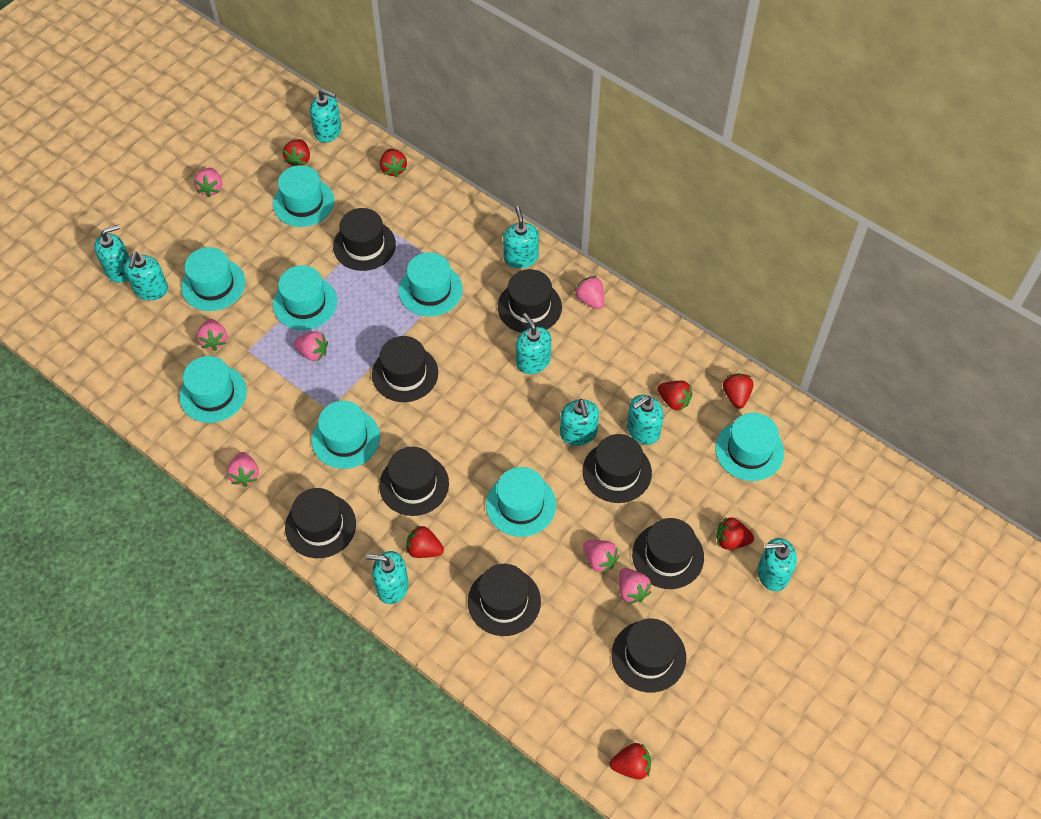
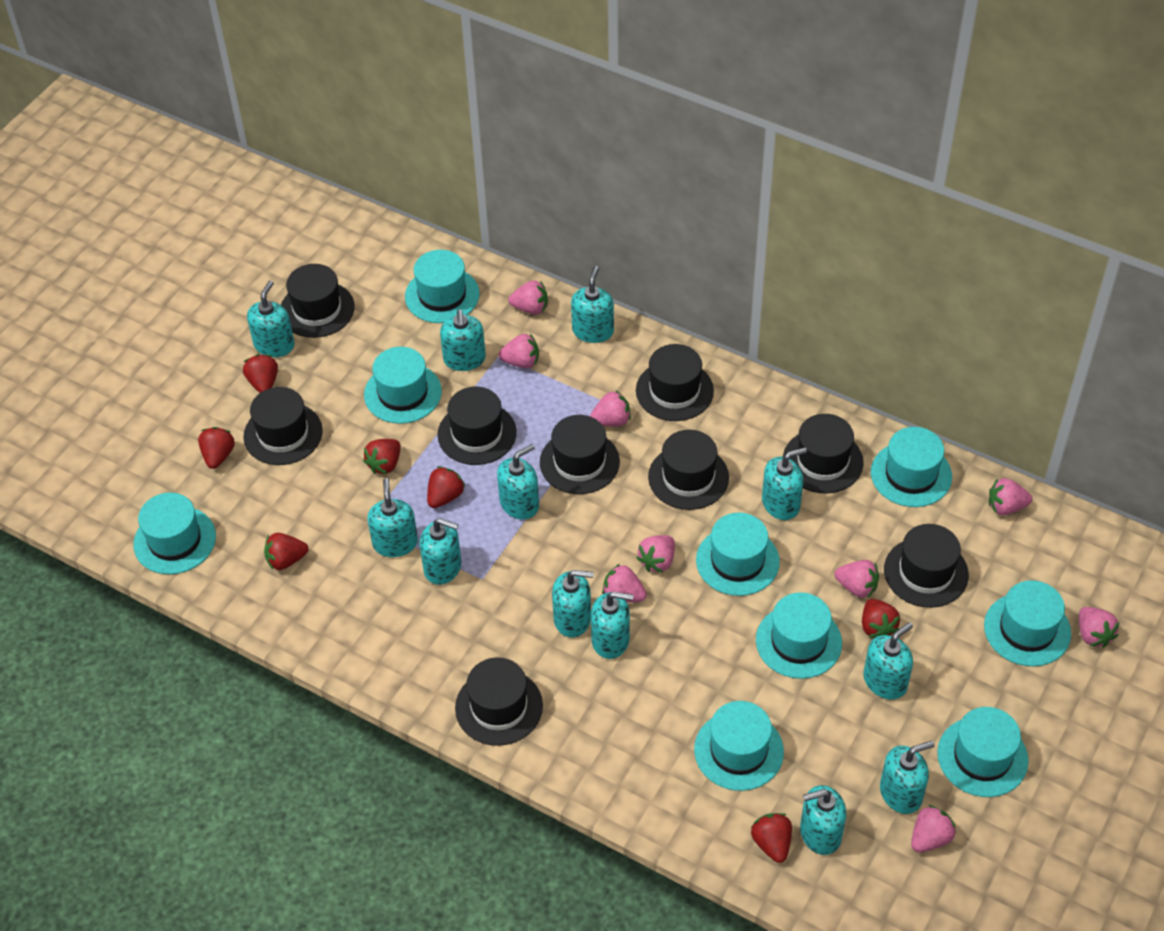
pink strawberry: [194,168,222,197] [197,319,227,351] [227,452,259,487] [293,331,328,361] [574,276,604,309] [583,540,619,574] [619,568,652,604] = 7 -> [499,334,539,368] [508,280,548,314] [590,391,631,426] [602,564,647,603] [637,535,675,573] [834,560,879,598] [911,805,956,853] [989,478,1032,515] [1079,607,1119,648] = 9
turquoise hat: [179,356,247,423] [181,247,245,311] [273,165,334,227] [273,265,337,330] [311,401,380,469] [399,252,463,317] [486,467,556,537] [715,413,784,481] = 8 -> [133,493,216,574] [364,347,442,424] [405,250,480,323] [694,701,784,791] [696,513,780,596] [756,592,842,679] [871,427,952,507] [937,707,1029,797] [984,580,1071,666] = 9
turquoise soap dispenser: [94,225,130,283] [124,252,168,300] [310,89,341,143] [366,551,409,604] [503,206,539,268] [516,313,551,374] [560,399,599,446] [627,395,663,445] [757,538,797,591] = 9 -> [247,281,294,357] [367,478,418,557] [420,518,461,585] [440,309,486,371] [497,444,539,520] [552,570,594,638] [571,266,614,343] [591,592,633,659] [762,447,807,520] [800,785,846,855] [863,622,913,700] [880,741,934,814] = 12

